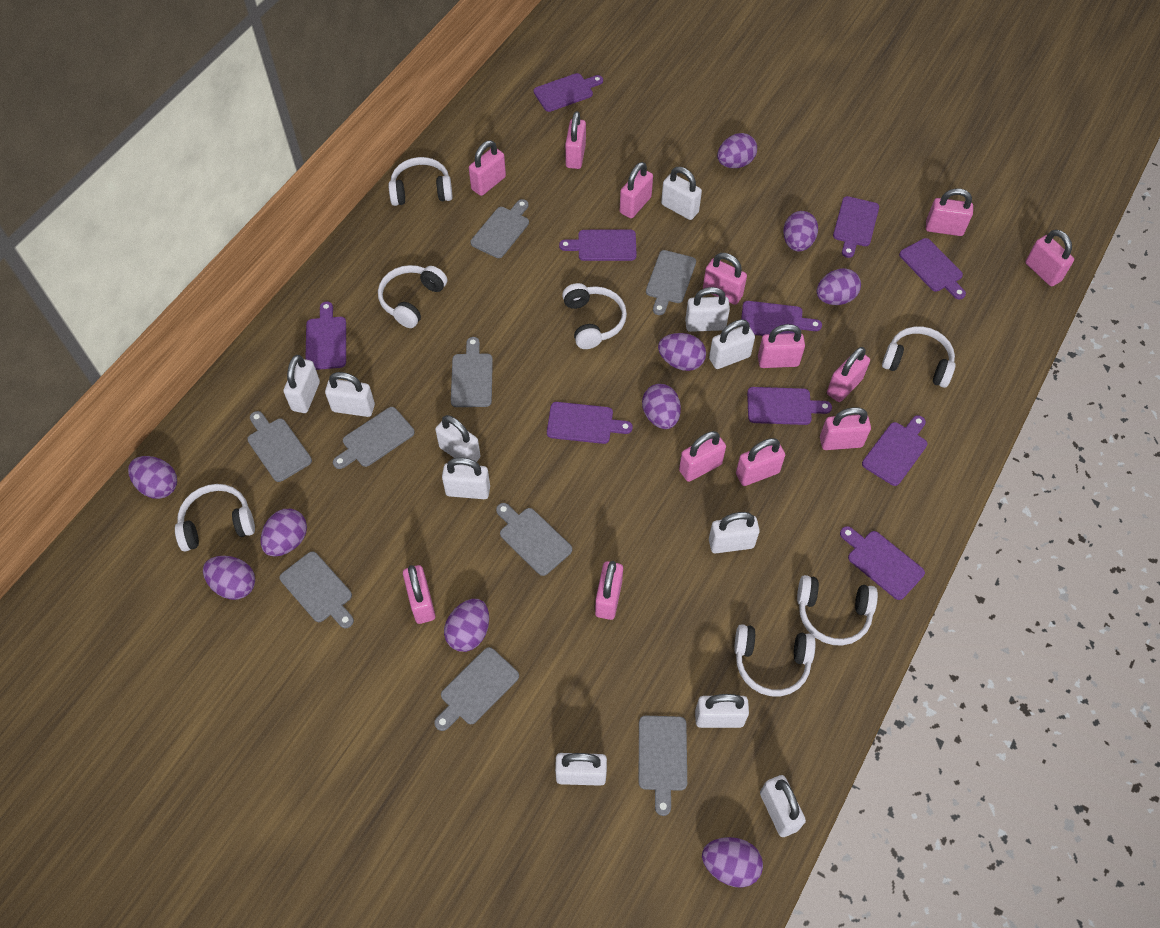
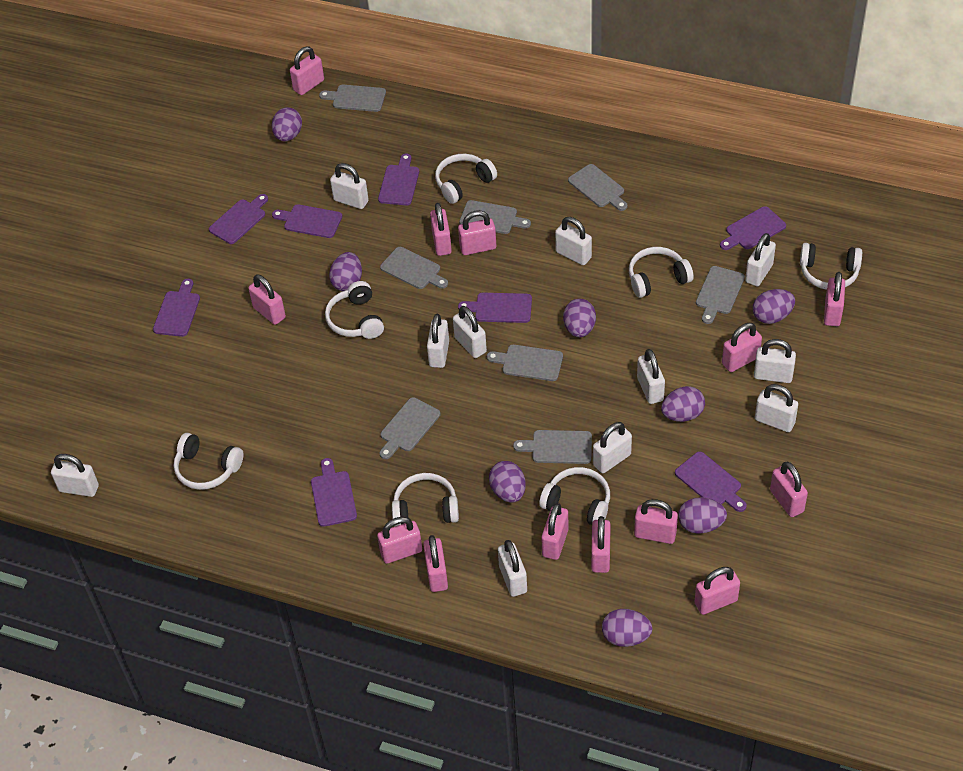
grey cutting board: [247,411,312,482] [280,551,354,628] [333,407,415,469] [434,647,519,731] [451,337,493,407] [471,199,529,258] [496,503,572,576] [639,716,687,816] [646,250,696,315] = 9 -> [319,85,386,112] [380,247,448,289] [380,397,440,459] [459,200,531,234] [487,345,563,381] [513,430,592,464] [568,164,628,211] [696,266,745,324] = 8
purple cutting board: [305,301,346,370] [534,73,603,112] [547,402,633,444] [559,230,636,261] [741,301,822,336] [747,387,832,425] [833,196,879,258] [840,526,925,600] [862,415,927,486] [899,238,966,299] = 10 -> [153,279,200,337] [209,194,268,244] [272,204,342,238] [311,458,357,527] [378,154,419,206] [458,293,532,323] [675,452,747,512] [720,206,786,250] = 8
purple egg: [128,456,177,499] [203,556,255,600] [260,509,307,557] [444,599,489,652] [642,384,681,429] [658,333,706,371] [702,837,763,888] [717,133,757,168] [783,211,818,251] [817,268,861,305] = 10 -> [272,107,302,141] [329,252,362,291] [489,461,526,503] [563,299,596,337] [602,609,652,647] [661,386,705,422] [678,497,727,534] [753,289,795,324] = 8

